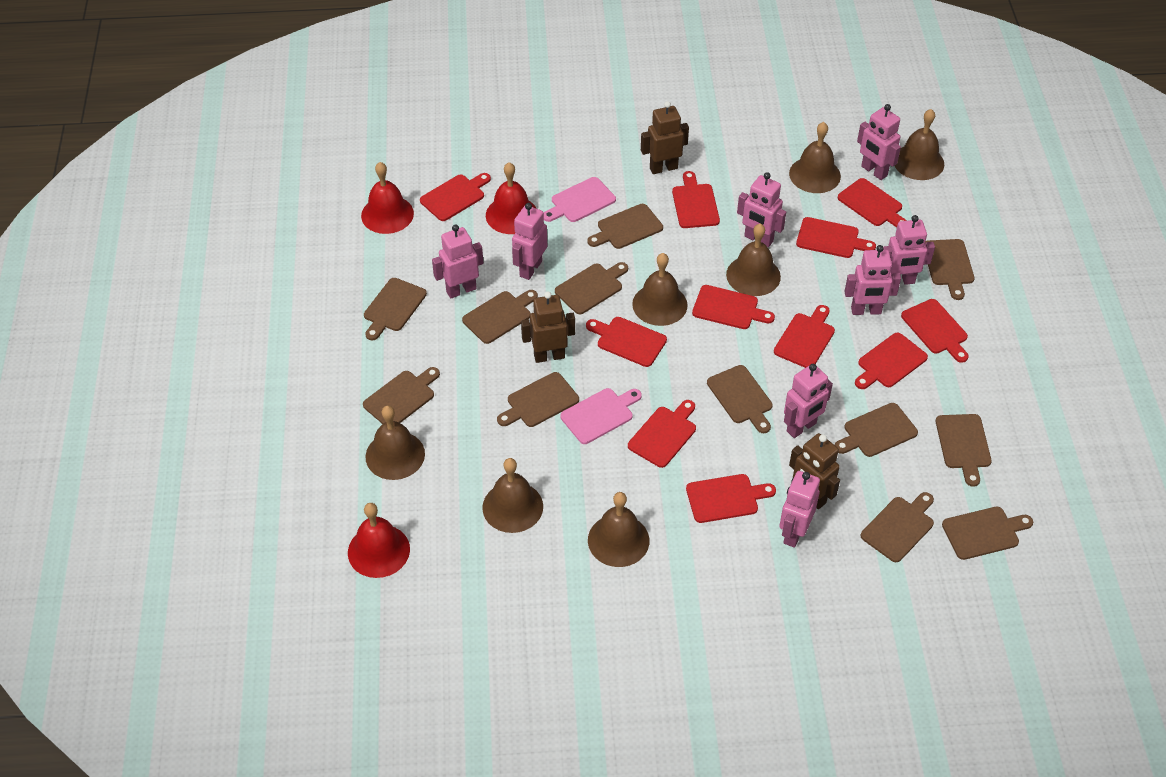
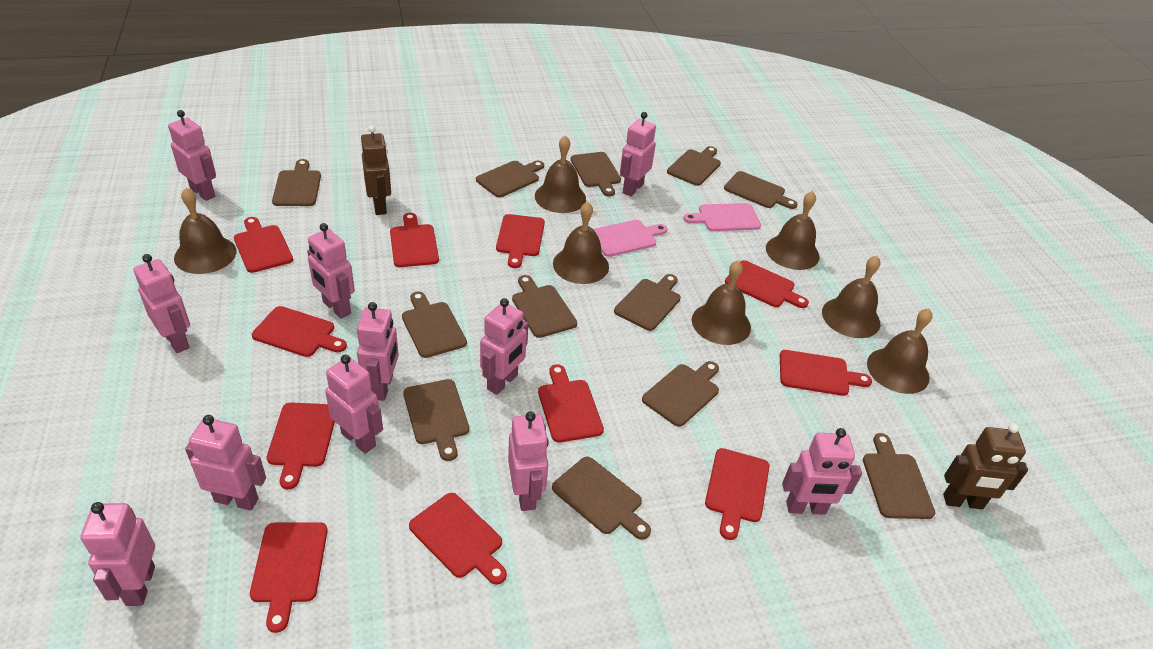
brown robot: [521,292,575,363] [641,101,689,174] [789,433,840,509] = 3 -> [361,125,391,215] [943,423,1028,509] = 2
pink robot: [432,225,483,298] [512,203,547,280] [737,172,786,247] [779,471,820,548] [784,364,833,438] [844,245,901,315] [857,104,901,180] [883,215,935,285] = 8 -> [80,502,155,606] [134,254,190,353] [168,110,216,201] [185,415,266,510] [307,223,355,319] [325,355,383,454] [357,302,399,401] [480,298,528,395] [508,411,549,511] [620,112,656,197] [782,428,862,515] = 11
red bell: [348,503,410,578] [361,162,414,234] [486,162,537,234] = 3 -> none = 0

